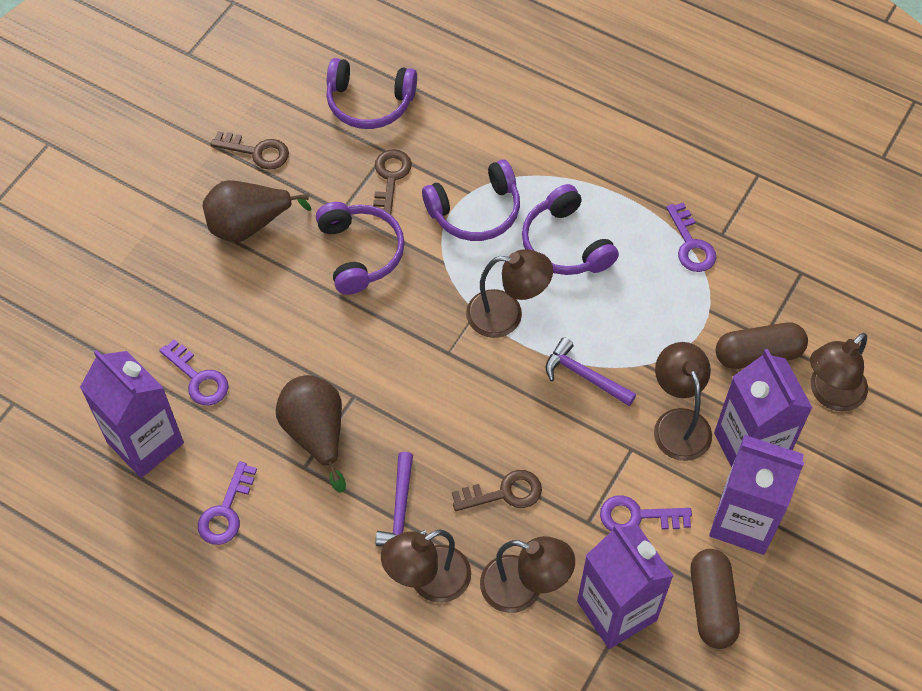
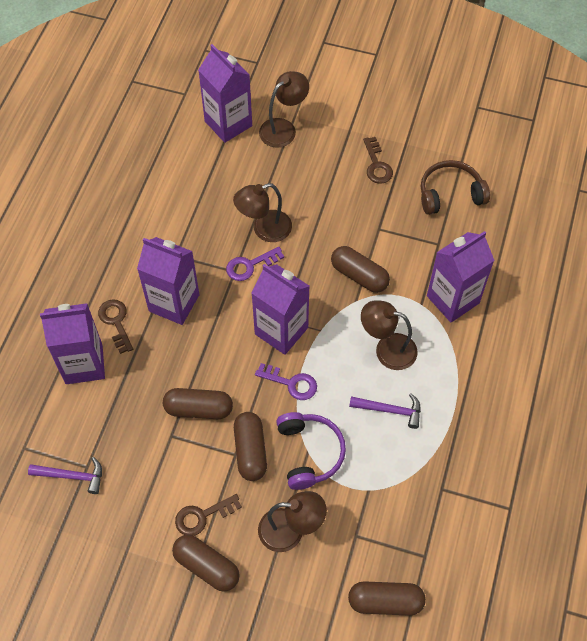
brown capsule: [691,549,740,649] [716,322,808,369] = 2 -> [163,388,233,419] [172,535,240,592] [234,412,267,481] [331,246,390,293] [348,581,426,616] = 5
brown headphones: none = 0 -> [421,160,490,215] = 1
brown lamp: [381,530,471,603] [466,249,553,338] [480,536,575,613] [654,342,712,461] [810,333,868,411] = 5 -> [233,183,292,242] [258,491,327,552] [259,71,309,148] [361,300,418,370] = 4
brown pear: [203,180,311,242] [276,375,346,493] = 2 -> none = 0
purple carton: [80,350,184,478] [577,524,674,649] [709,435,804,555] [714,349,813,468] = 4 -> [40,303,105,384] [137,237,199,325] [198,44,252,143] [251,264,310,355] [427,231,495,322] = 5
purple headphones: [316,202,405,295] [326,58,417,129] [422,160,520,241] [522,184,619,275] = 4 -> [276,412,346,490] = 1
purple key: [159,339,228,405] [198,461,257,545] [600,495,692,531] [666,202,716,272] = 4 -> [226,247,284,281] [255,363,317,400] = 2

